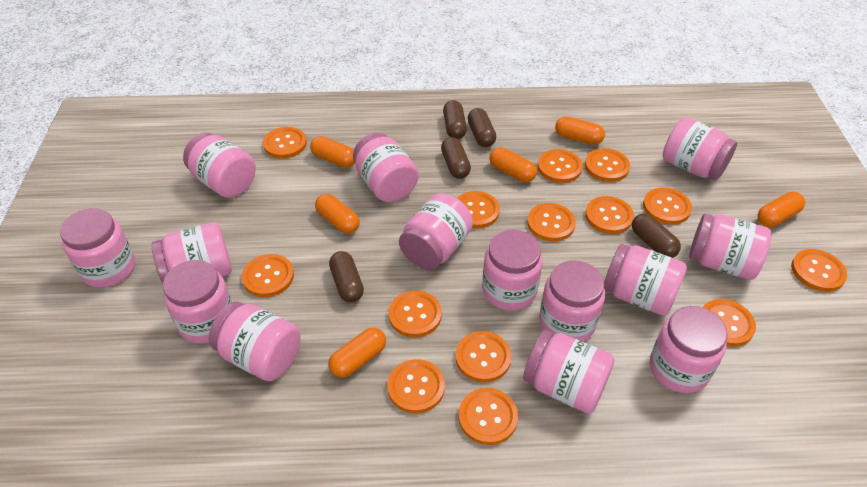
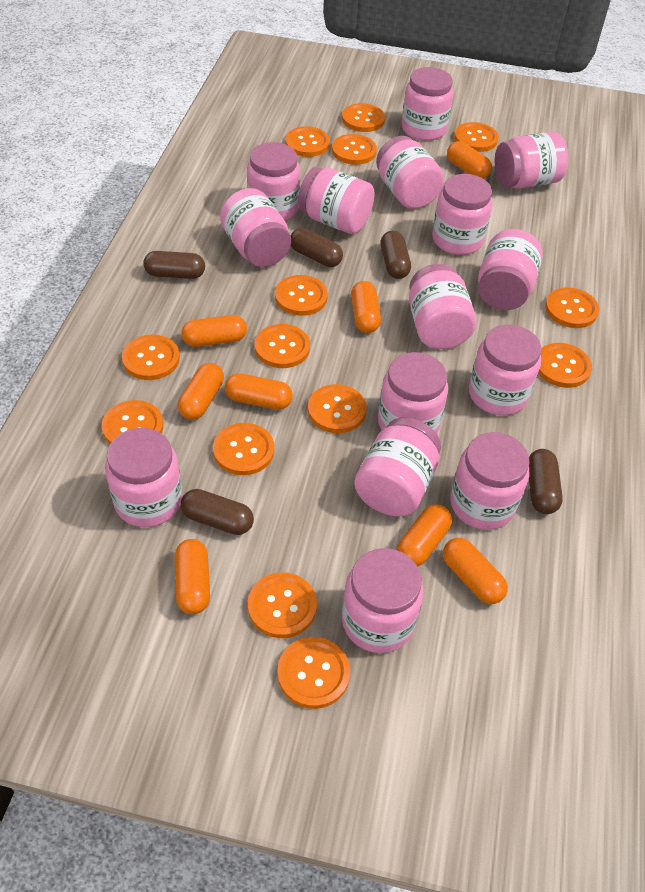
orange capsule: [310,136,355,168] [315,194,360,234] [328,327,386,378] [489,147,537,182] [555,116,605,145] [758,192,805,227] = 6 -> [175,539,210,614] [178,363,224,420] [182,315,247,347] [225,373,293,410] [351,281,381,333] [397,504,452,567] [443,538,508,604] [447,141,492,179] = 8
pink jar: [60,208,135,288] [151,222,232,284] [163,260,232,344] [183,133,256,198] [209,302,301,381] [353,133,419,202] [399,193,473,270] [482,230,543,311] [523,330,614,414] [539,260,605,342] [604,244,687,316] [650,306,728,393] [663,117,737,180] [689,213,772,280] = 14 -> [105,428,183,527] [220,188,291,267] [247,142,300,220] [298,167,375,234] [342,548,424,653] [354,417,441,516] [376,136,444,209] [378,352,448,434] [402,67,453,141] [409,264,477,349] [432,174,493,255] [450,432,530,530] [469,325,541,415] [478,229,543,310] [495,132,568,189] = 15

